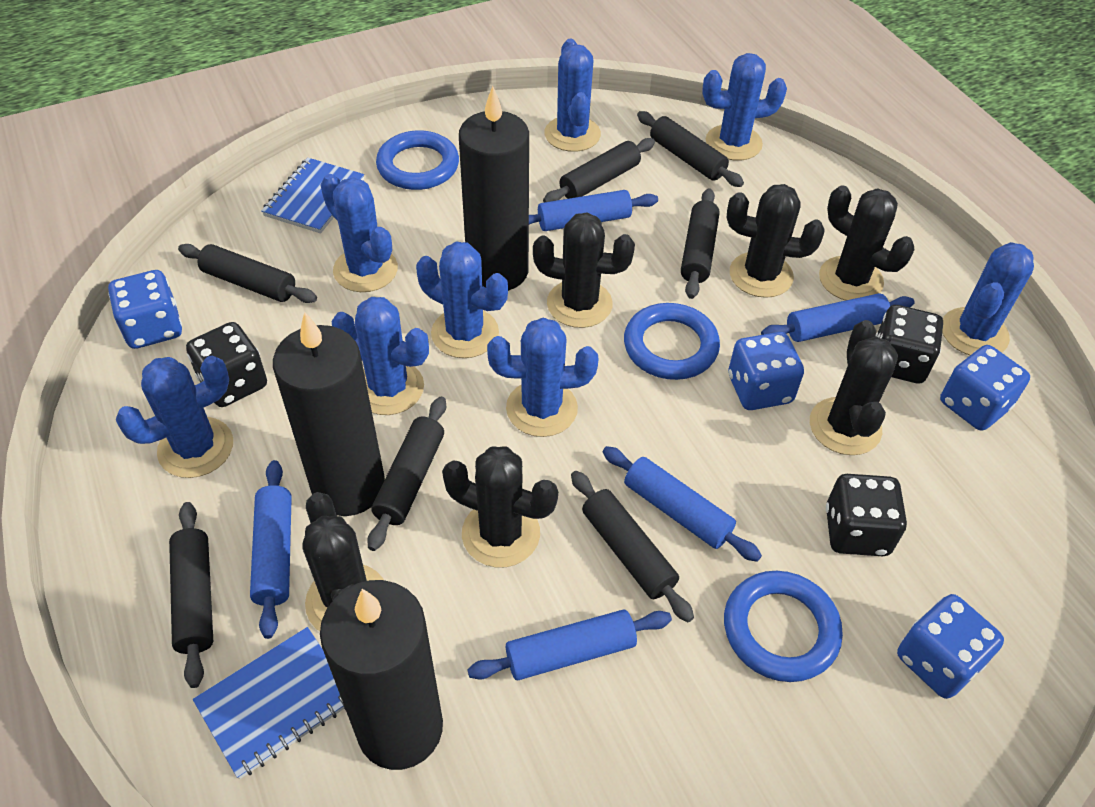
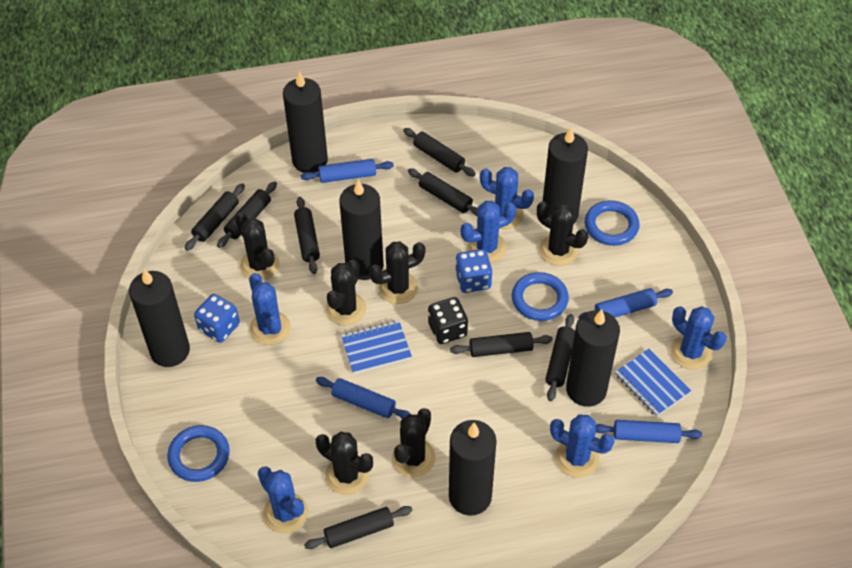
black candle: [273,312,385,516] [320,580,443,770] [459,86,529,291] = 3 -> [129,269,190,367] [283,71,328,173] [339,179,384,280] [449,420,497,516] [543,127,588,223] [566,309,620,407] = 6
black dice: [186,322,267,407] [826,474,907,556] [876,305,943,384] = 3 -> [428,297,468,344] = 1
black rolling pin: [169,502,213,688] [178,244,317,303] [367,397,446,551] [543,138,655,202] [571,471,694,622] [637,111,744,187] [681,188,720,299] = 7 -> [185,183,245,251] [217,181,277,248] [294,197,320,274] [304,506,413,549] [403,128,476,177] [408,168,478,216] [450,332,553,357] [545,314,575,401] = 8
blue cactus: [115,356,233,478] [320,174,398,292] [332,297,429,415] [416,242,508,358] [487,318,599,437] [544,39,601,152] [702,53,787,161] [942,242,1034,355] = 8 -> [249,273,291,345] [258,466,308,534] [461,201,516,263] [480,167,534,229] [550,414,615,478] [670,306,727,370] = 6
blue dice: [108,270,182,349] [728,332,804,410] [897,594,1004,699] [940,345,1030,431] = 4 -> [194,294,240,343] [455,249,492,293] = 2
blue rolling pin: [250,460,292,639] [467,609,672,680] [529,190,658,231] [603,446,762,562] [761,293,915,342] = 5 -> [301,159,394,183] [316,377,410,419] [579,288,673,318] [596,420,702,443] = 4

